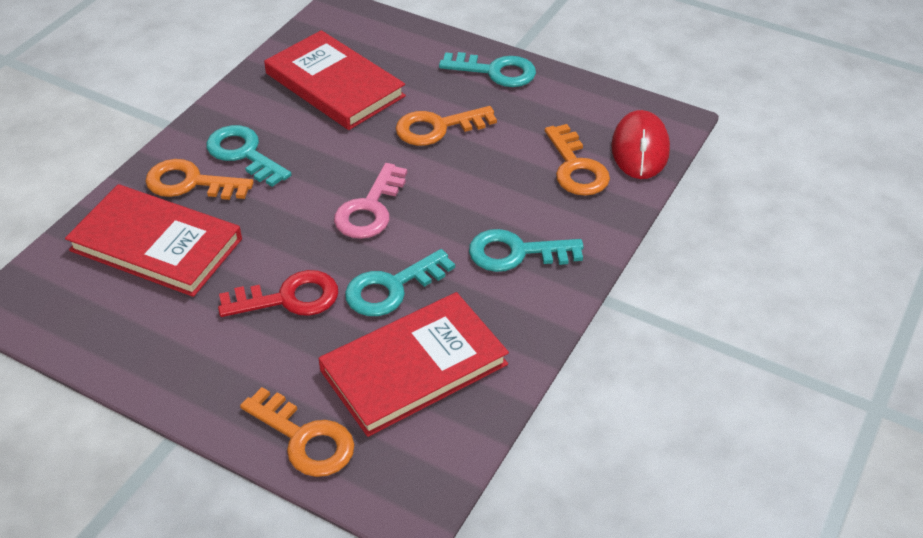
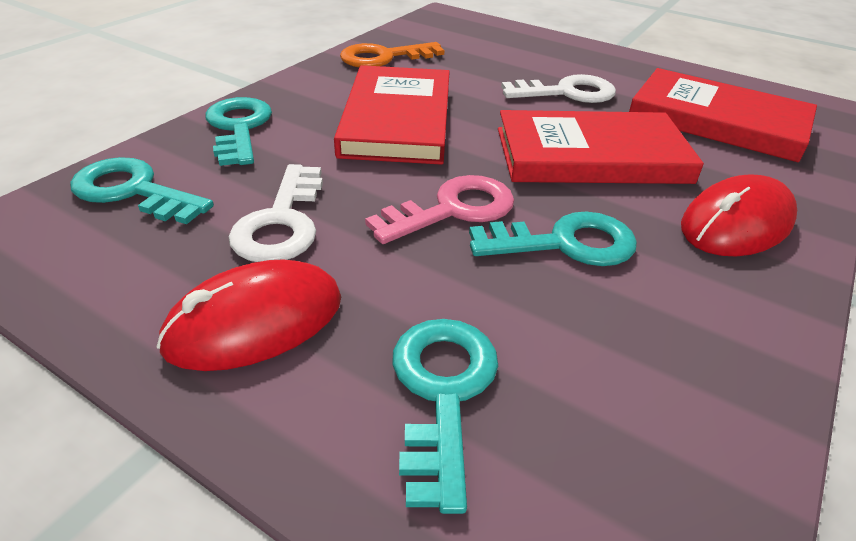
orange key: [145,159,254,200] [240,387,354,477] [396,106,497,146] [545,124,610,196] = 4 -> [340,42,444,67] = 1
red key: [218,270,338,317] = 1 -> none = 0
red mouse: [611,110,670,179] = 1 -> [157,259,341,371] [681,174,797,256] = 2
white key: none = 0 -> [229,164,323,262] [501,74,616,103] = 2

